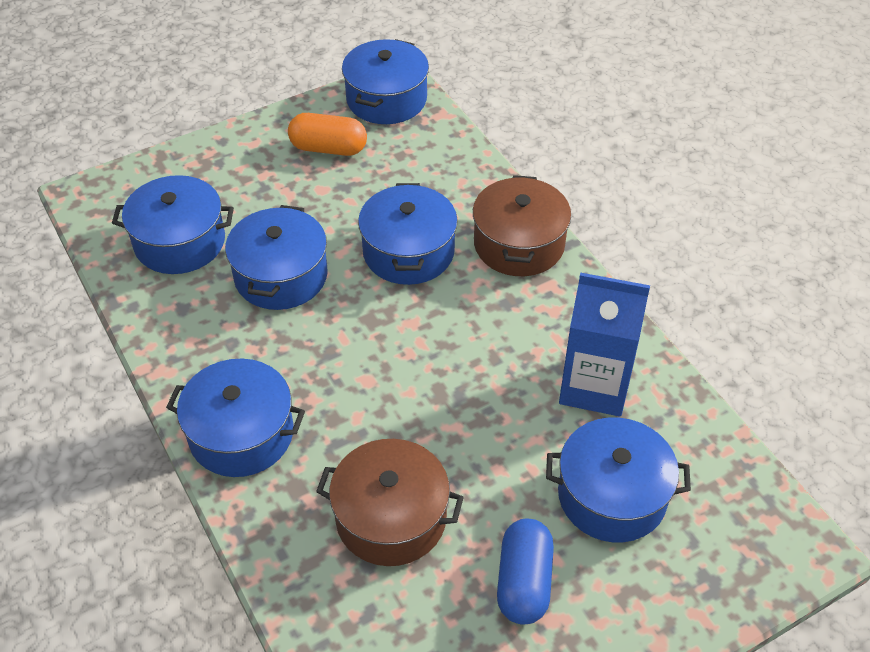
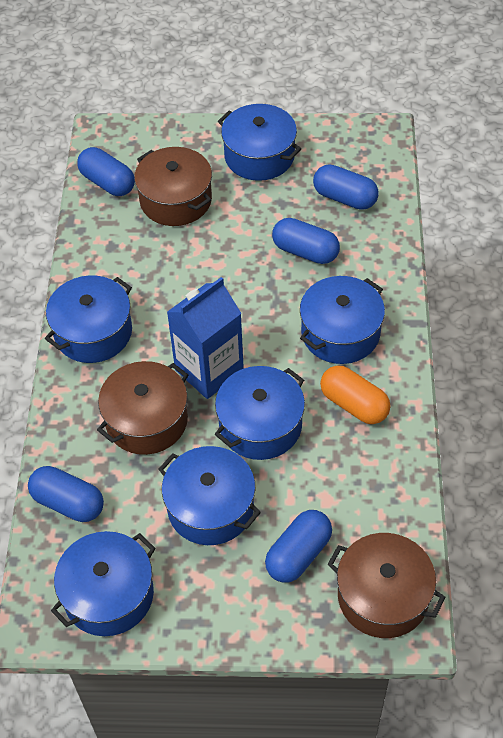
blue capsule: [497,519,554,625] = 1 -> [28,466,104,522] [77,147,135,196] [265,510,332,583] [272,218,340,264] [313,164,379,210] = 5
brown pot: [316,439,464,566] [473,175,571,276] = 2 -> [97,361,188,455] [134,147,212,226] [327,533,446,638] = 3

